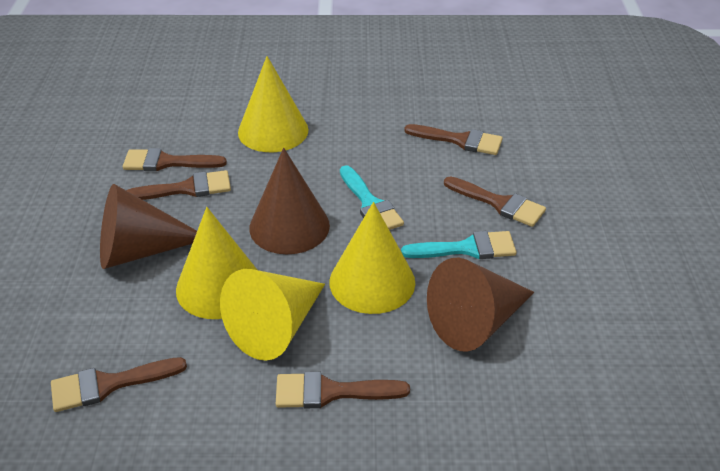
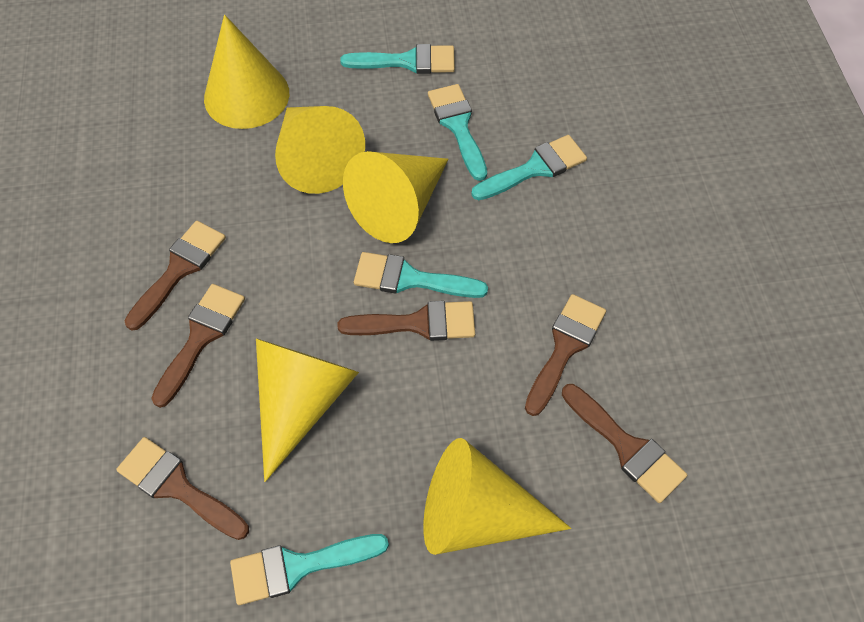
brown cone: [100,184,197,269] [249,148,330,254] [427,257,534,352] = 3 -> none = 0
turquoise brush: [340,165,404,230] [401,231,517,259] = 2 -> [230,534,389,605] [340,44,455,74] [354,252,488,298] [428,84,487,181] [471,135,587,200] = 5
yellow cone: [176,207,257,319] [220,269,325,361] [238,56,309,152] [329,202,415,314] = 4 -> [204,14,289,129] [256,339,359,482] [275,106,365,194] [343,151,448,243] [423,438,571,555] = 5

